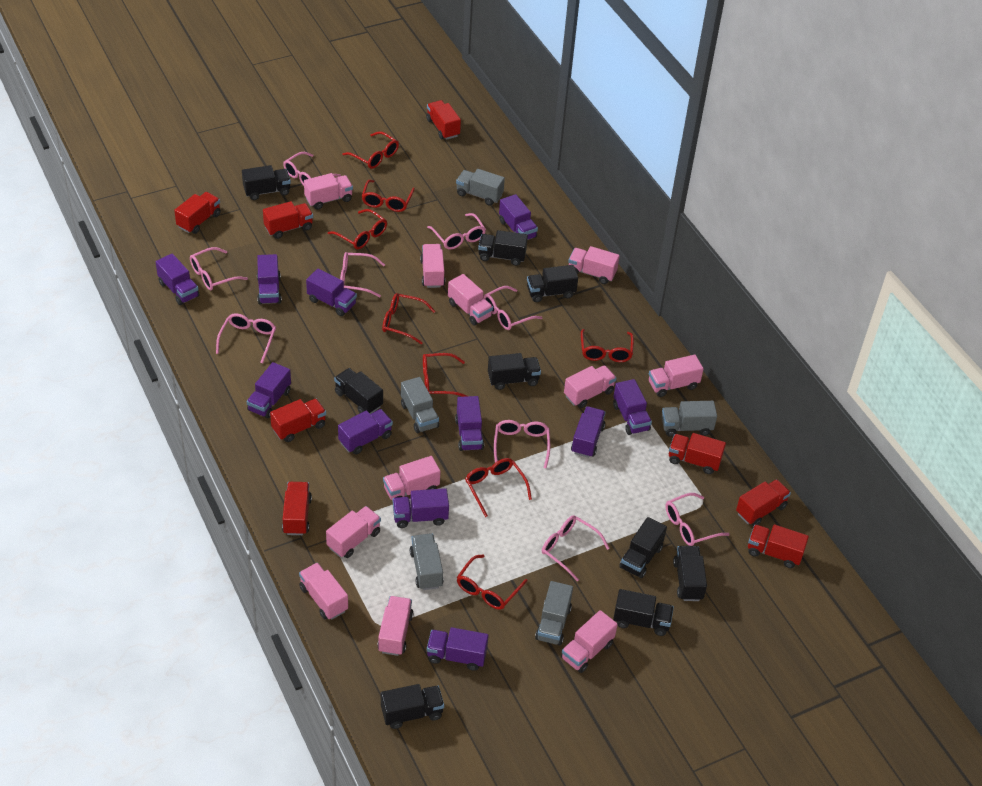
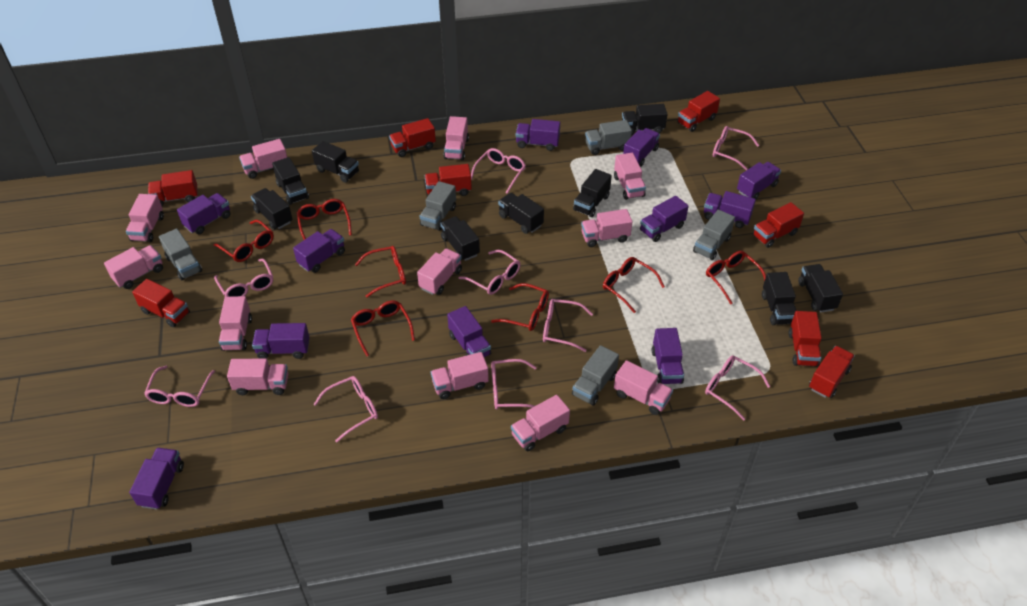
pink truck: [299,563,348,620] [304,173,353,210] [326,506,381,558] [377,596,413,656] [383,456,441,500] [420,244,445,288] [448,274,493,325] [561,610,618,673] [564,365,616,408] [568,246,620,284] [649,355,704,397] = 11 -> [104,245,163,289] [126,194,164,242] [219,296,252,351] [227,359,288,395] [239,139,287,179] [417,248,462,295] [431,352,489,399] [443,116,469,160] [511,395,570,451] [581,209,632,247] [614,153,646,200] [614,360,673,415] = 12
red glasses: [328,209,387,249] [342,131,399,169] [362,180,415,212] [382,293,435,344] [423,353,467,397] [457,555,528,610] [465,458,532,517] [581,329,634,362] = 8 -> [214,220,274,262] [297,199,352,240] [351,301,415,356] [355,246,406,298] [491,283,549,331] [603,257,665,313] [706,251,766,304] = 7

